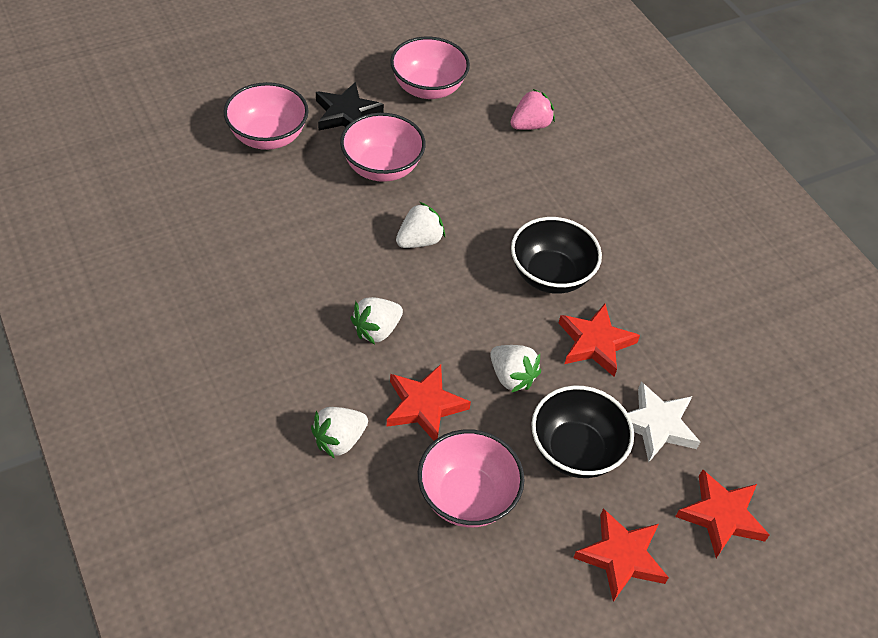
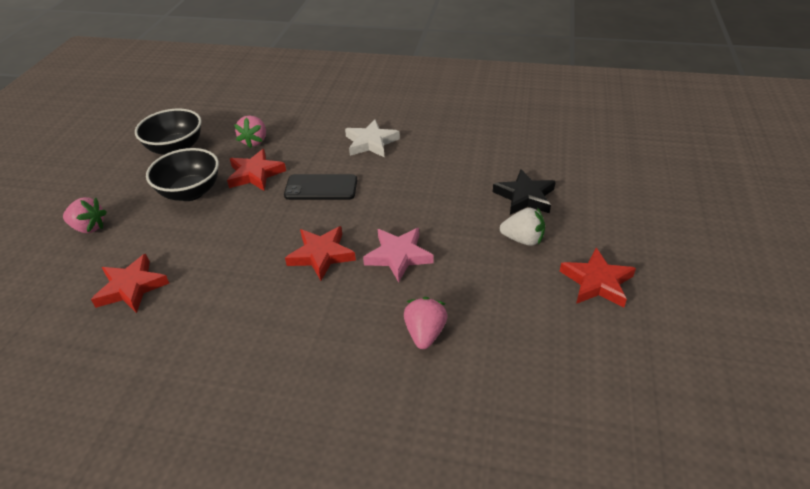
black phone: none = 0 -> [284,174,357,200] = 1
pink bowl: [223,82,309,150] [340,113,425,182] [390,37,470,99] [418,429,525,527] = 4 -> none = 0
pink star: none = 0 -> [363,228,434,282] = 1
pink strawberry: [510,89,555,130] = 1 -> [63,197,107,233] [234,116,266,148] [404,297,448,349] = 3
white strawberry: [311,407,368,459] [351,297,403,344] [396,202,445,248] [490,345,541,393] = 4 -> [500,208,545,246] = 1

